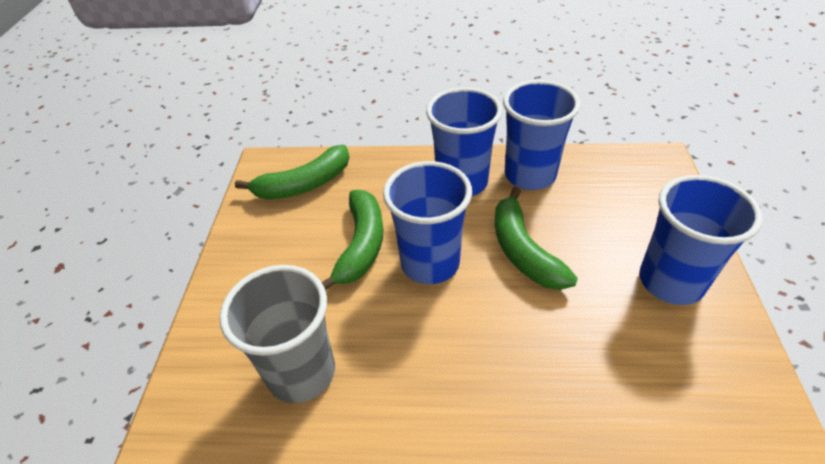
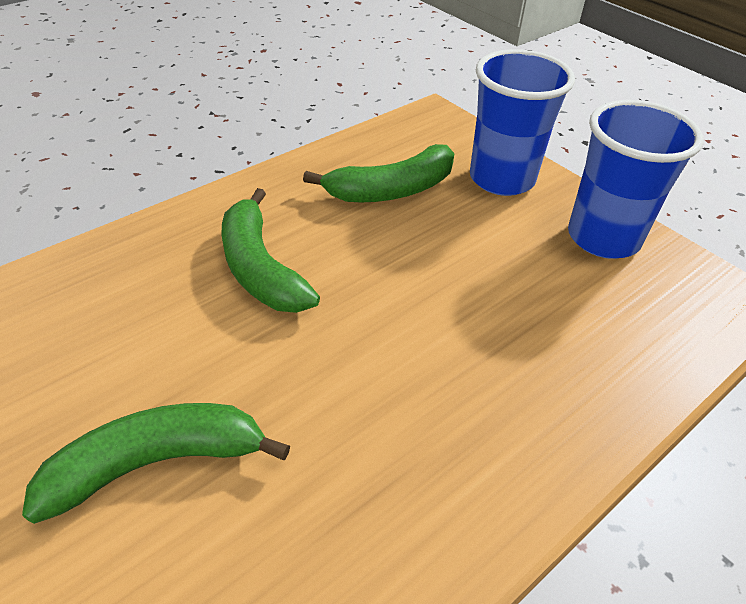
blue cup: [383,161,472,284] [426,87,503,196] [503,80,580,190] [639,175,763,305] = 4 -> [470,49,575,196] [568,100,704,259] = 2
grey cup: [219,265,335,403] = 1 -> none = 0

